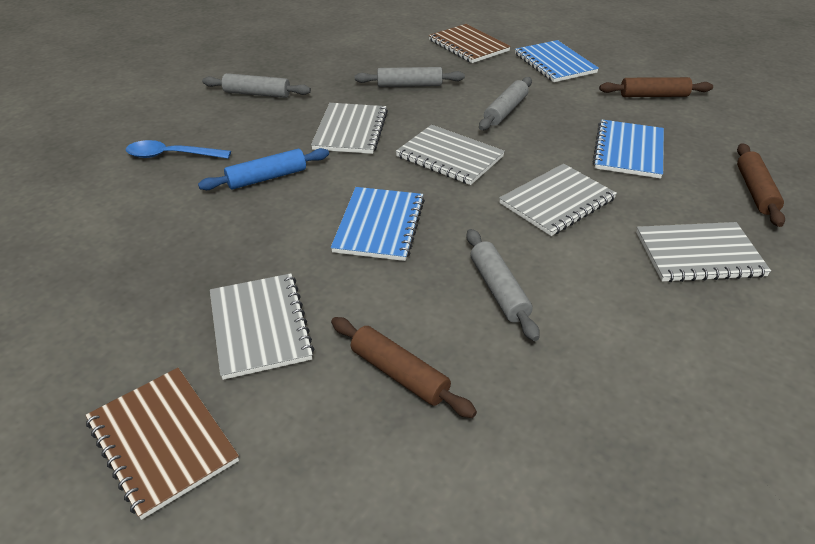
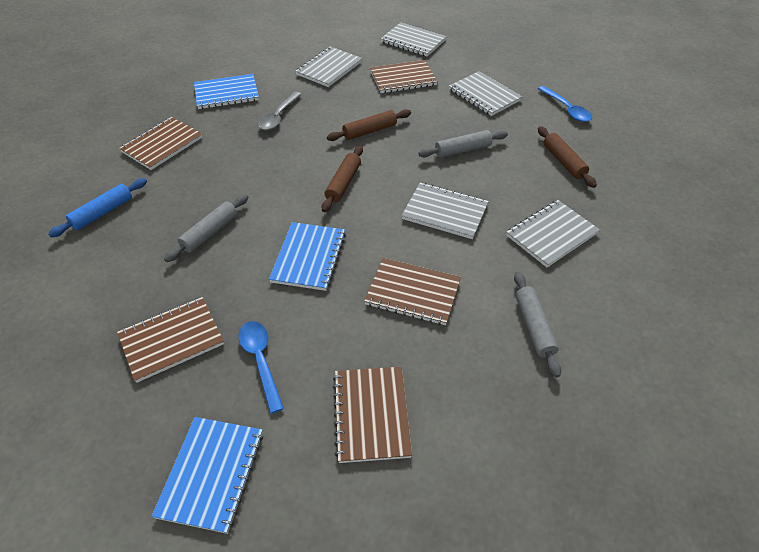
blue spoon: [126,140,231,159] = 1 -> [238,321,284,414] [538,86,592,122] = 2
brown notebook: [86,368,239,520] [429,24,511,63] = 2 -> [117,297,224,383] [119,117,203,170] [333,367,412,463] [364,258,461,325] [370,60,438,93] = 5
grey rolling pin: [202,73,311,98] [355,67,465,87] [466,229,540,341] [479,77,532,130] = 4 -> [164,194,248,262] [418,130,508,158] [514,272,561,378] = 3
grey spoon: none = 0 -> [258,92,301,130] = 1

